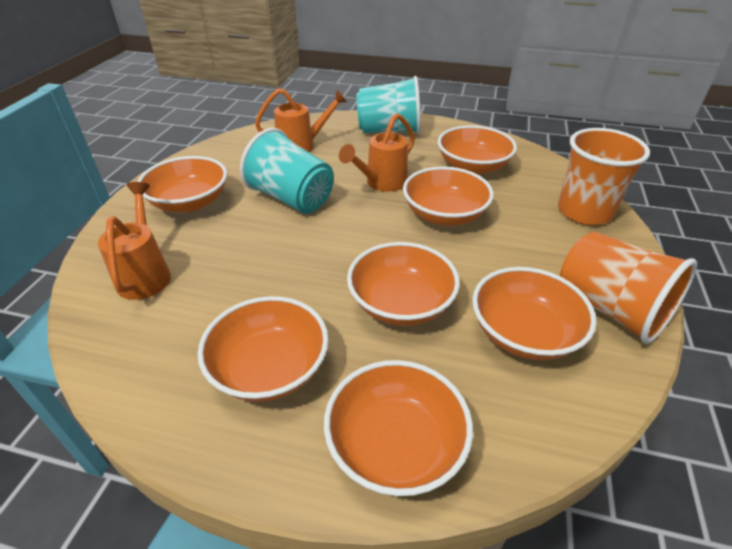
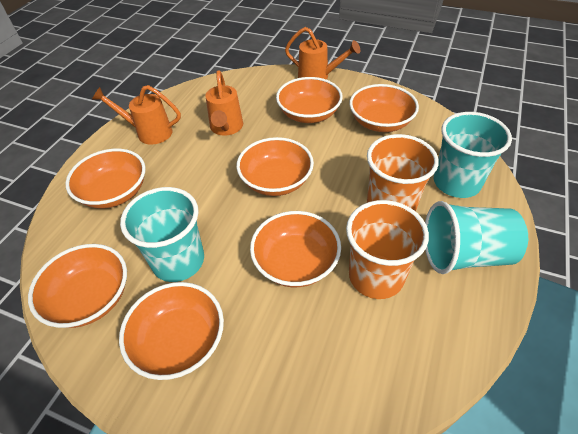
turquoise cup: [240,128,334,214] [357,76,421,134] = 2 -> [120,187,204,282] [425,201,528,274] [434,112,512,198] = 3

